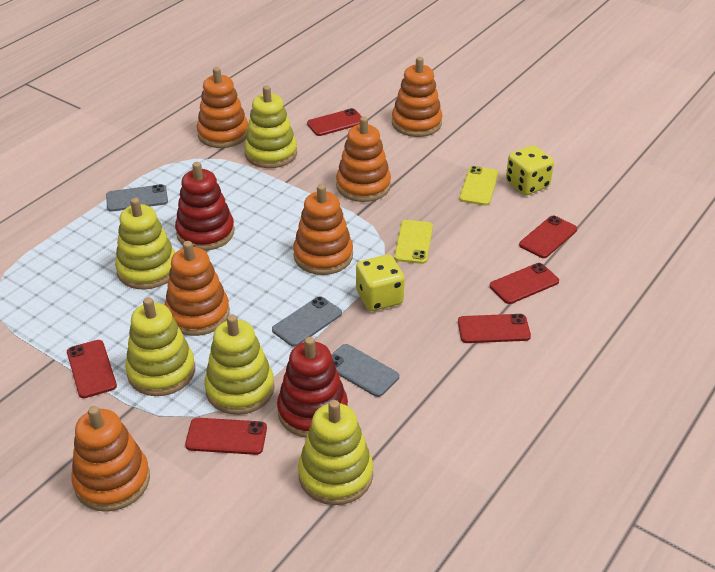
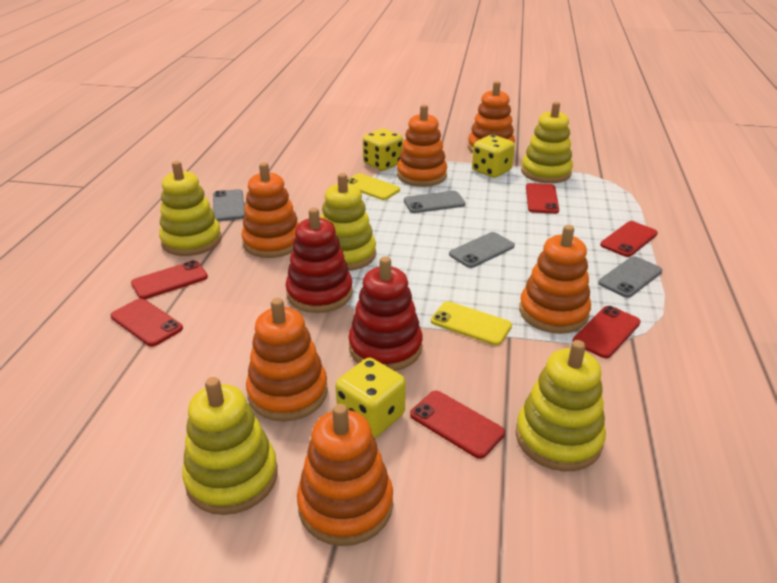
grey phone: [106,184,168,212] [272,296,342,347] [331,344,399,397] = 3 -> [213,189,245,221] [404,191,466,213] [449,232,515,268] [598,256,662,298] = 4
yellow dice: [356,255,405,311] [506,145,554,195] = 2 -> [335,358,406,438] [363,129,403,171] [472,135,515,178] = 3

